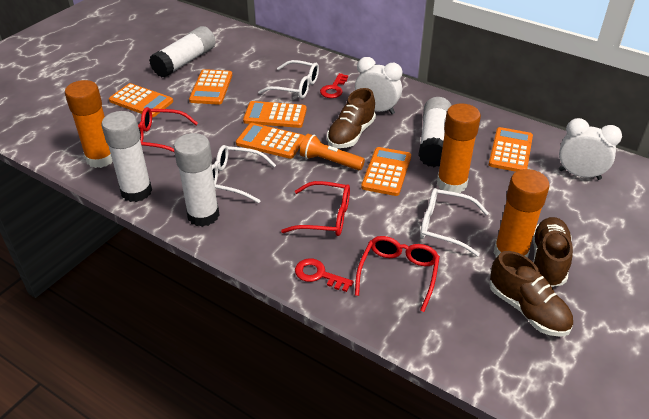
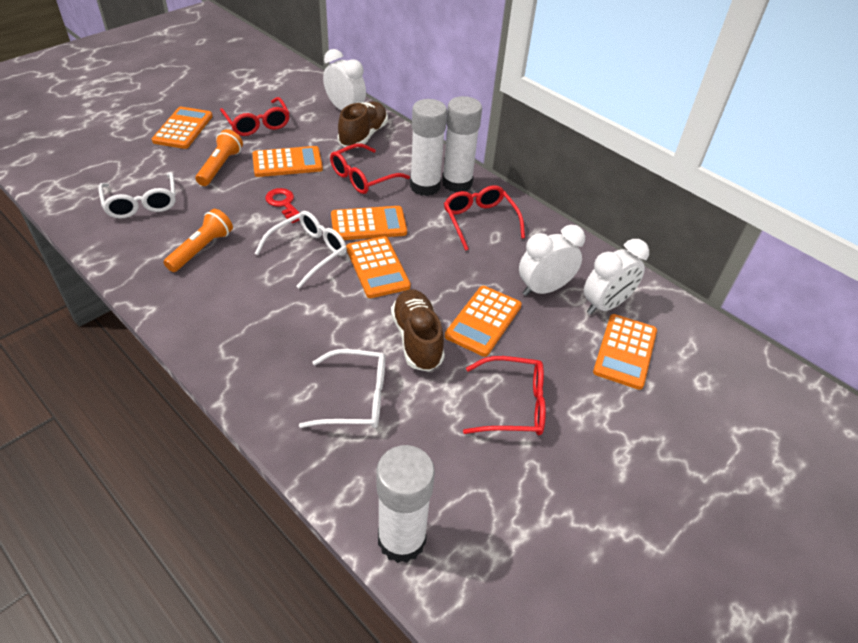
brown shoe: [327,88,376,148] [489,251,573,337] [532,217,573,287] = 3 -> [337,102,388,148] [391,289,445,372] = 2
orange flashlight: [300,134,365,170] = 1 -> [163,209,233,272] [196,129,243,186] = 2
orange glue stick: [65,80,113,168] [437,103,481,193] [494,169,550,258] = 3 -> none = 0
red glasses: [138,107,198,153] [281,181,350,236] [355,236,440,312] = 3 -> [220,97,290,136] [330,143,410,194] [444,185,525,251] [463,356,546,435] = 4
red key: [295,258,354,292] [320,73,348,98] = 2 -> [265,188,300,223] = 1
white clock: [355,57,402,114] [559,118,622,180] = 2 -> [323,49,366,110] [519,225,585,296] [584,239,649,315] = 3
white glue stick: [102,111,152,202] [149,26,216,78] [174,133,219,227] [418,97,452,167] = 4 -> [376,445,435,563] [410,99,447,196] [442,96,482,193] = 3

